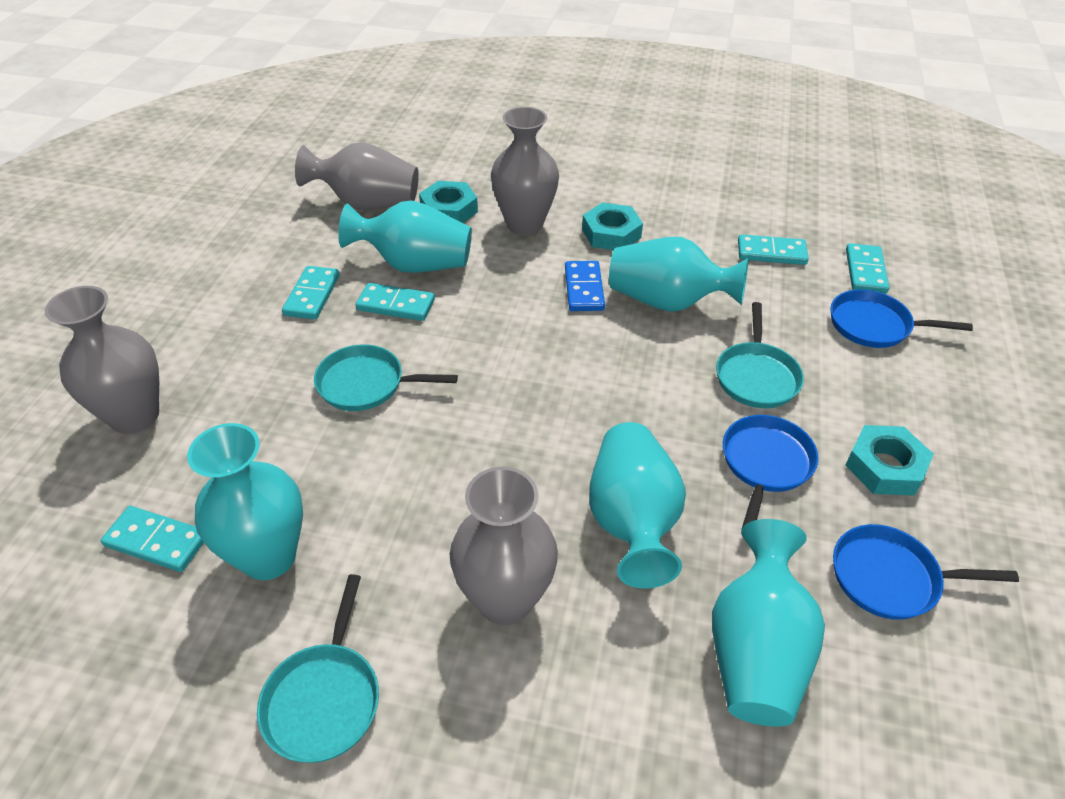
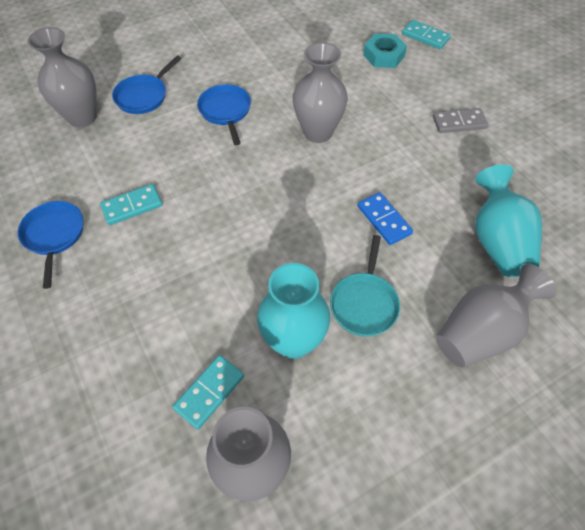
grey domino: none = 0 -> [433,108,488,133] = 1
turquoise domino: [101,506,204,572] [282,266,340,319] [356,283,435,321] [738,234,809,265] [846,243,889,294] = 5 -> [100,184,163,225] [173,355,244,429] [402,20,451,49] = 3
turquoise nut: [419,181,478,223] [582,203,643,250] [845,425,934,496] = 3 -> [363,33,407,68] = 1
turquoise pan: [257,574,379,763] [314,344,458,411] [716,302,804,408] = 3 -> [330,235,400,337] = 1
turquoise vase: [187,423,303,580] [338,200,472,273] [589,422,686,589] [609,237,749,312] [712,519,825,727] = 5 -> [257,263,330,359] [475,164,542,277] = 2

